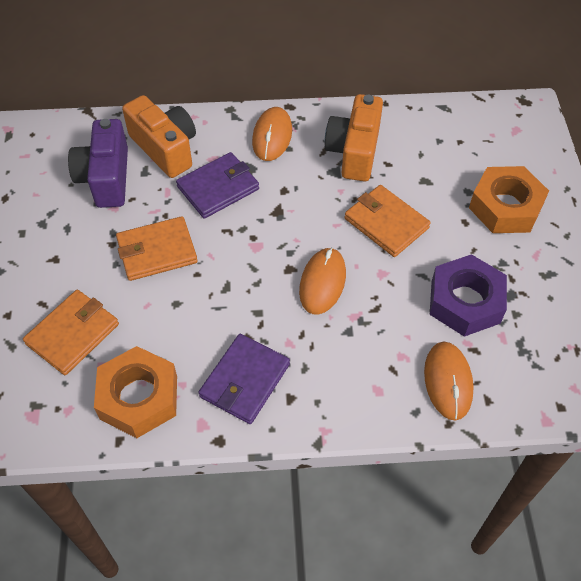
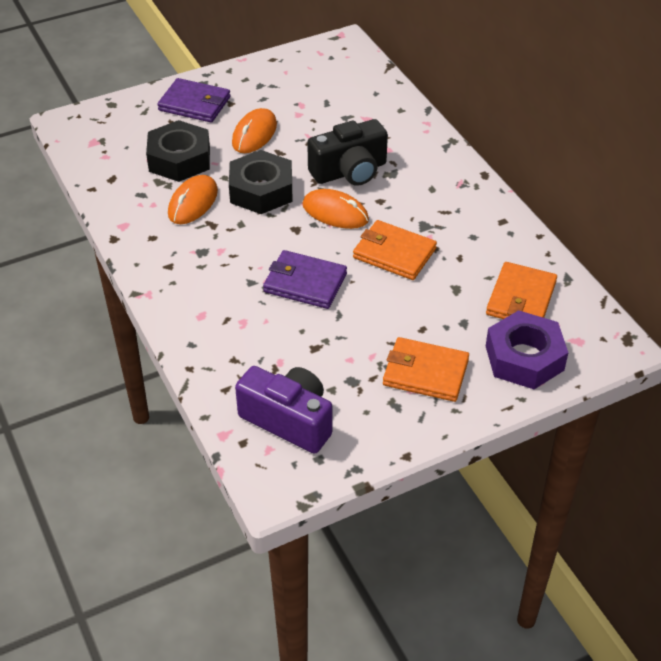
black camera: none = 0 -> [307,119,388,186] = 1
black nut: none = 0 -> [146,120,210,182] [229,150,292,214] = 2
orange camera: [122,95,196,178] [325,94,383,181] = 2 -> none = 0
orange nut: [94,346,177,438] [469,166,549,233] = 2 -> none = 0

